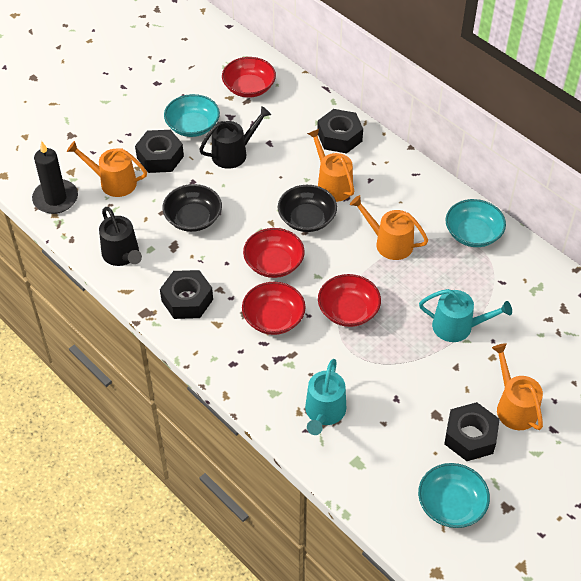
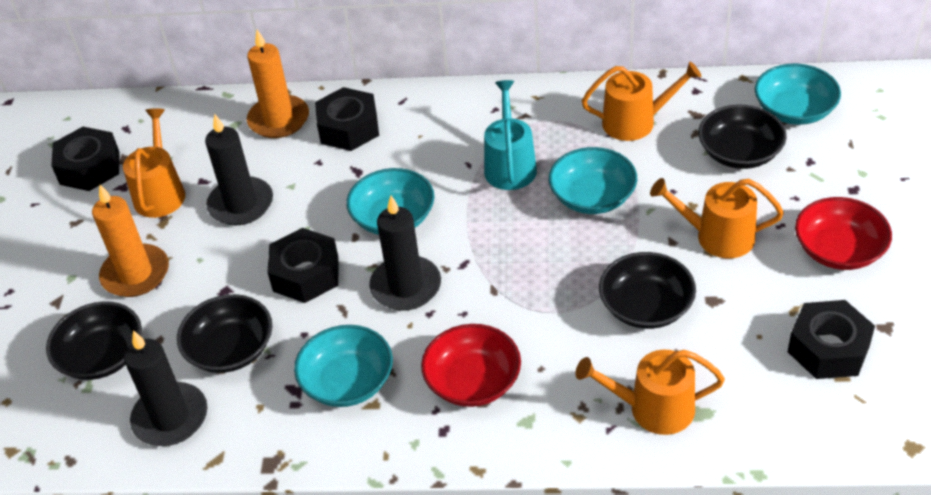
black bowl: [162,184,222,232] [278,185,337,232] = 2 -> [46,301,142,380] [177,294,273,373] [599,252,696,329] [698,105,787,169] = 4
black candle: [32,141,78,214] = 1 -> [124,330,207,446] [205,114,273,225] [369,196,441,311] = 3
black watering can: [99,207,142,266] [199,106,271,169] = 2 -> none = 0
orange candle: none = 0 -> [92,185,169,297] [247,30,309,138] = 2
red bowl: [222,57,276,98] [242,282,306,335] [243,228,305,278] [318,274,381,327] = 4 -> [421,324,521,407] [795,197,892,270] = 2
turquoise bowl: [164,94,220,137] [418,463,490,528] [446,199,506,247] = 3 -> [294,325,393,407] [346,168,435,235] [549,147,637,214] [755,64,841,125] = 4
turquoise watering can: [305,359,346,435] [419,289,512,342] = 2 -> [484,80,537,190] = 1

